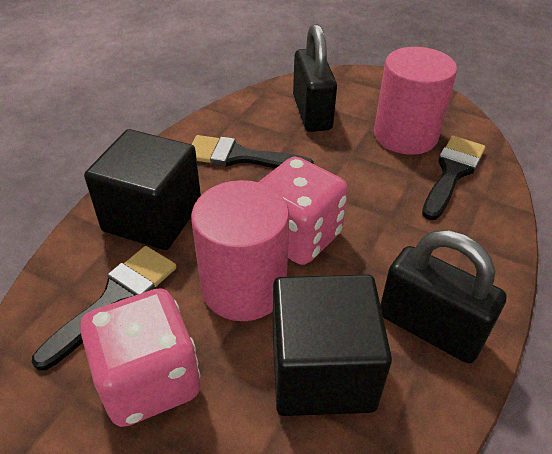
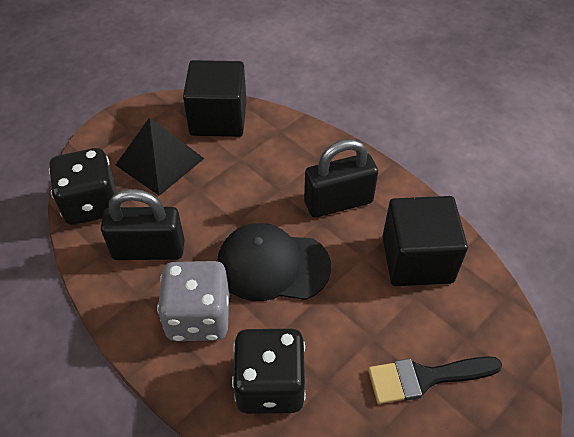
black brush: [32,246,176,370] [191,135,314,168] [422,136,485,220] = 3 -> [368,357,502,404] = 1
black cap: none = 0 -> [217,223,331,301] = 1
black dice: none = 0 -> [49,148,117,225] [232,329,306,414] = 2
black pyramid: none = 0 -> [116,117,204,196] = 1
grey dice: none = 0 -> [157,261,229,341] = 1
pink cylinder: [191,180,289,321] [374,47,457,155] = 2 -> none = 0
pink dice: [80,288,201,427] [259,157,348,265] = 2 -> none = 0

